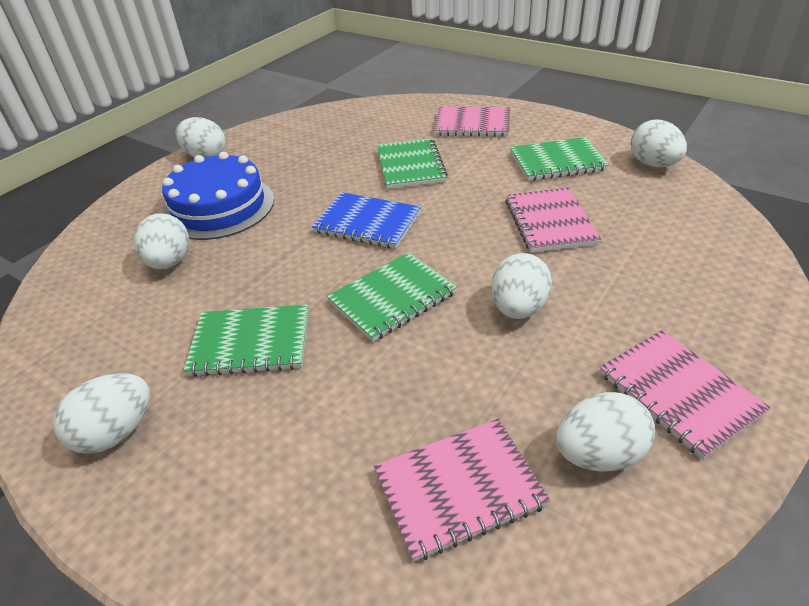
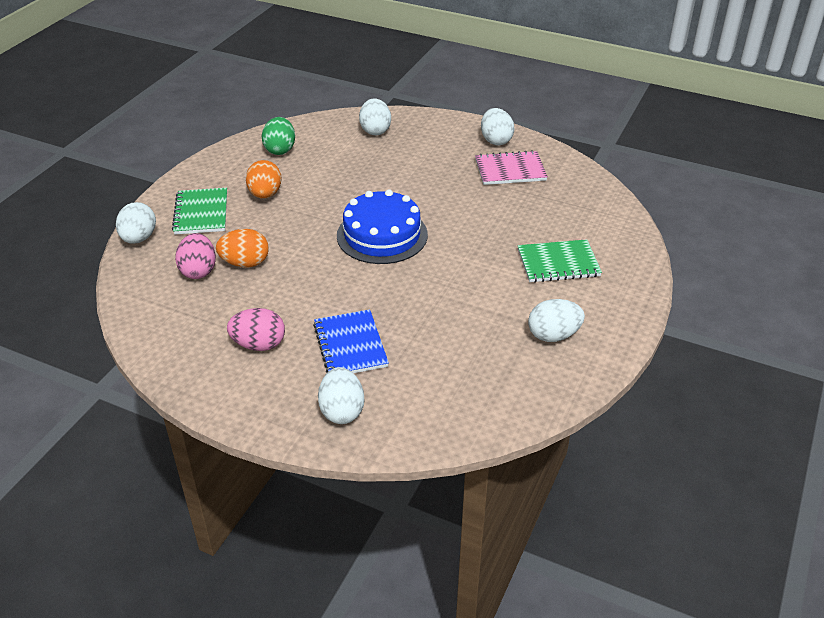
green egg: none = 0 -> [262,117,295,155] = 1
green notebook: [183,305,309,377] [327,252,457,342] [377,138,448,189] [510,137,609,181] = 4 -> [172,188,227,235] [518,239,602,283] = 2
orange egg: none = 0 -> [216,229,269,267] [246,160,282,199] = 2
pink egg: none = 0 -> [175,233,216,279] [227,308,285,351] = 2
pink notebook: [374,419,550,562] [434,107,510,137] [505,188,601,253] [600,330,771,459] = 4 -> [475,150,548,185] = 1
white egg: [53,373,150,454] [134,213,189,269] [176,117,225,157] [491,253,552,319] [556,392,655,472] [631,119,687,167] = 6 -> [116,202,156,244] [318,367,364,424] [359,98,391,135] [481,108,514,145] [528,299,585,342] = 5

